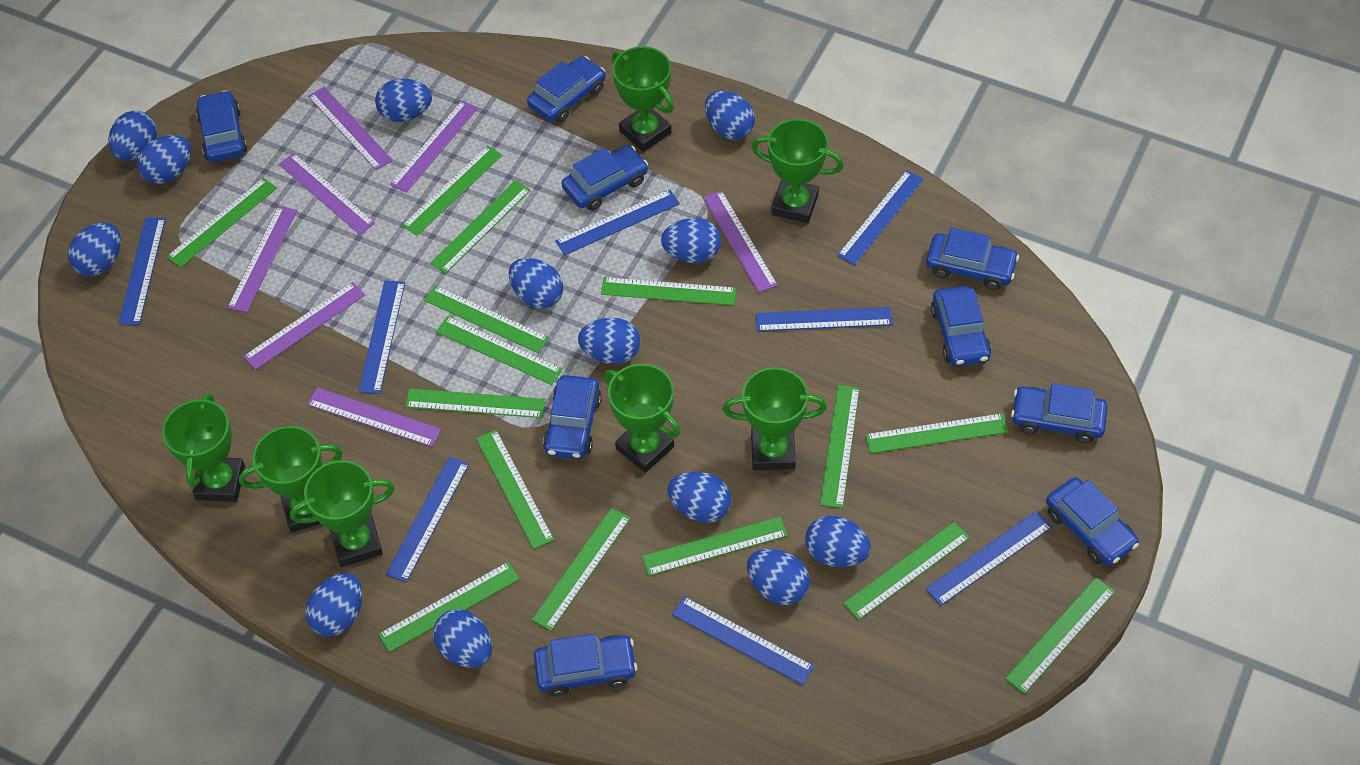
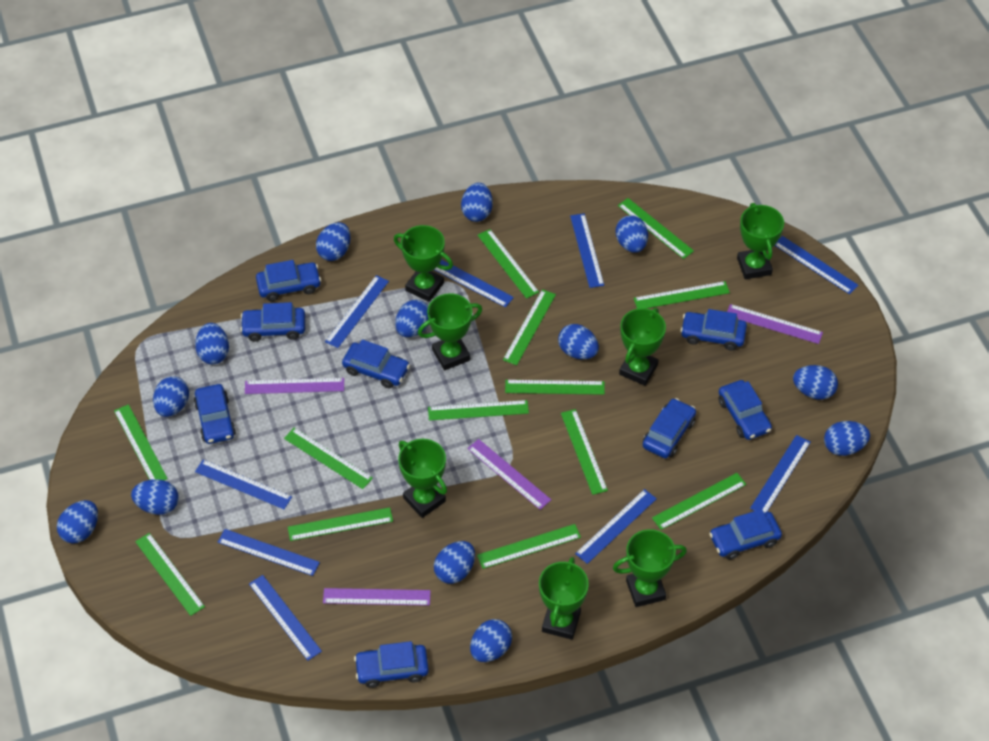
blue ruler: [119,218,166,325] [359,280,405,394] [386,457,469,582] [555,190,680,255] [672,596,814,685] [756,307,893,331] [837,170,924,265] [926,511,1052,606] = 8 -> [195,459,292,509] [218,529,320,576] [249,575,322,661] [325,275,389,348] [434,259,514,308] [570,213,604,288] [575,489,657,564] [750,435,811,513] [774,236,858,294] = 9
green ruler: [167,178,277,268] [378,562,520,653] [402,145,502,236] [405,388,546,418] [424,285,549,353] [430,180,531,273] [436,316,563,385] [476,430,554,549] [532,508,631,631] [601,277,736,306] [642,516,788,576] [820,385,860,508] [843,522,970,620] [865,413,1008,454] [1005,577,1115,694] = 15 -> [114,404,168,480] [135,533,205,616] [284,428,373,489] [288,507,393,541] [428,400,529,421] [477,524,581,569] [478,229,539,299] [503,289,556,365] [505,380,605,395] [561,409,608,495] [618,198,694,259] [634,281,730,309] [652,473,746,530] = 13
purple ruler: [227,206,297,313] [243,282,365,370] [279,153,375,235] [307,387,441,447] [308,87,393,170] [390,100,478,193] [703,190,778,293] = 7 -> [245,378,344,394] [323,588,431,606] [467,439,551,510] [727,304,823,344] = 4

